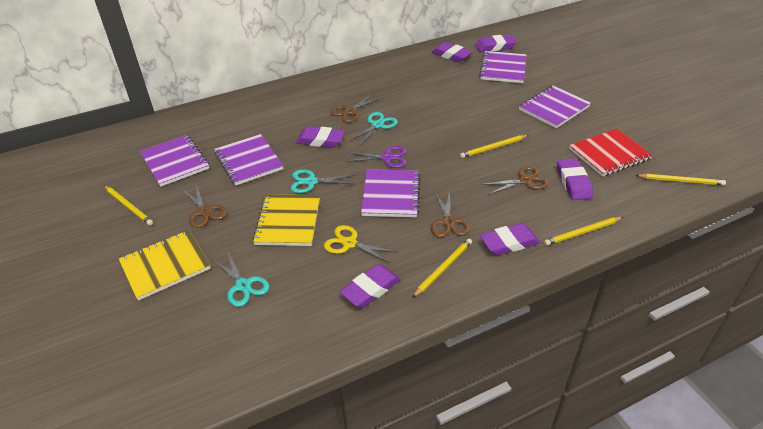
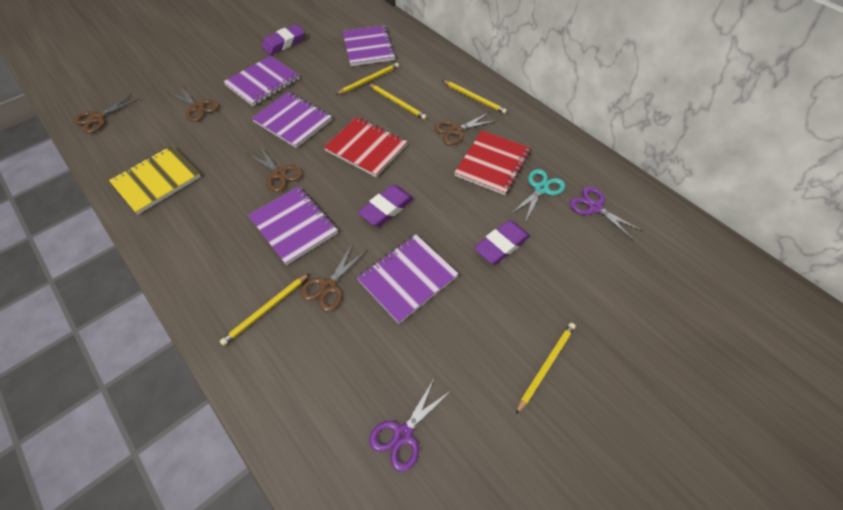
brown scissors: [181,185,227,228] [330,93,382,123] [431,190,470,237] [481,166,549,195] = 4 -> [74,93,139,133] [169,86,219,122] [247,146,303,192] [300,243,367,312] [434,113,497,145] = 5
purple eraser: [296,126,345,148] [340,264,400,308] [432,42,473,62] [475,35,517,52] [480,223,540,255] [557,158,593,200] = 6 -> [262,24,305,55] [358,185,414,226] [474,220,530,264] = 3
purple scissors: [345,146,406,168] = 1 -> [369,377,450,472] [570,186,643,241] = 2
red notebook: [569,129,653,177] = 1 -> [324,117,408,177] [454,131,531,195] = 2
turquoise scissors: [212,251,269,307] [291,169,354,193] [348,112,398,147] = 3 -> [511,169,565,222] = 1
yellow notebook: [119,230,211,301] [253,194,320,246] = 2 -> [109,145,201,214] = 1
yellow scissors: [324,225,398,264] = 1 -> none = 0

